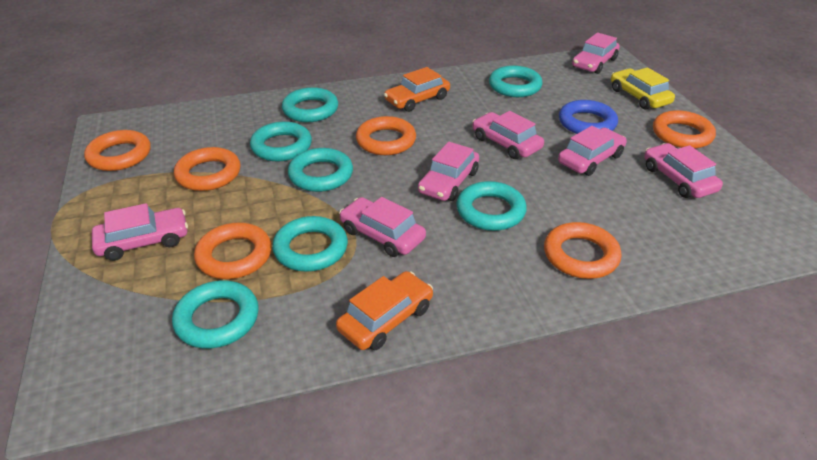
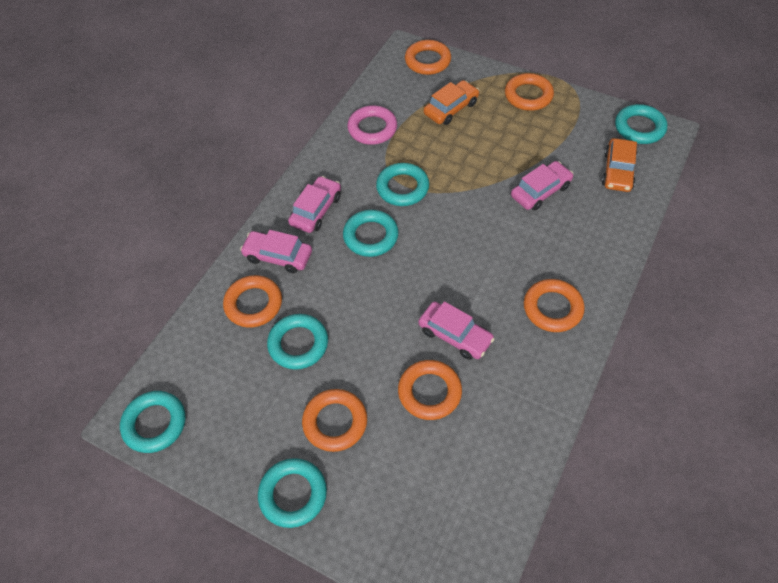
blue ring: [559,100,618,134] = 1 -> none = 0
pink car: [92,203,188,261] [339,197,426,257] [418,142,479,201] [472,111,544,159] [558,126,627,176] [572,33,620,74] [644,143,723,198] = 7 -> [240,230,312,273] [288,176,341,233] [418,301,494,360] [511,161,573,211] = 4
pink ring: none = 0 -> [347,105,397,145] = 1
turquoise ring: [172,281,259,349] [250,122,312,161] [272,216,348,272] [282,87,338,122] [288,148,353,192] [456,181,527,231] [489,65,543,97] = 7 -> [120,391,185,453] [258,458,327,528] [267,314,328,370] [343,210,399,257] [376,163,429,206] [615,104,667,144] = 6
yellow car: [611,67,675,109] = 1 -> none = 0

